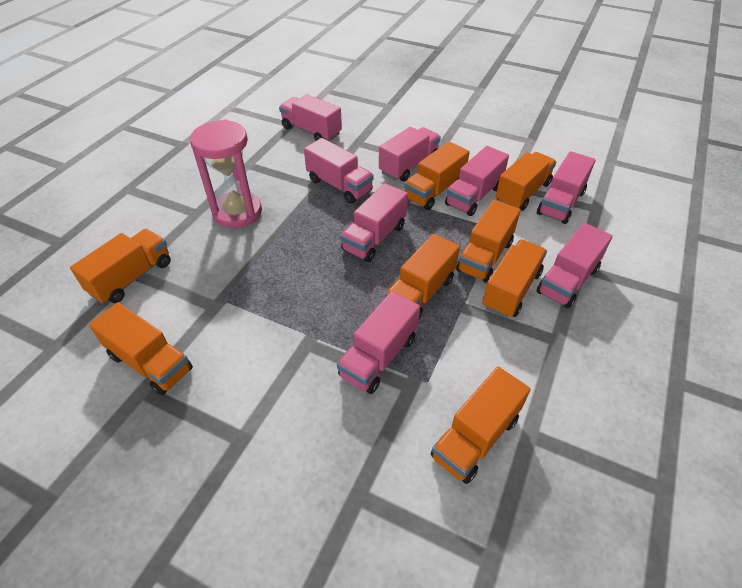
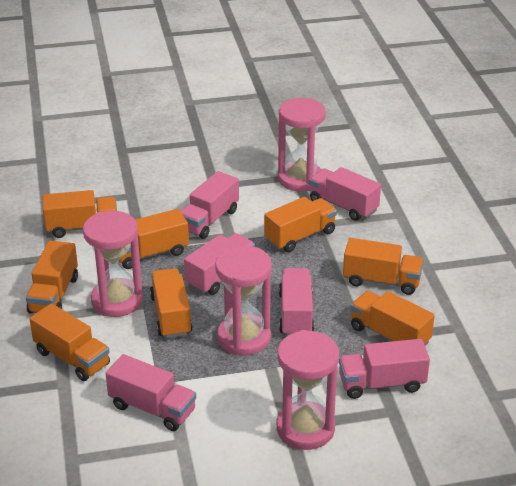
pink hourglass: [190,119,262,228] = 1 -> [83,211,143,317] [215,245,272,356] [276,330,339,450] [278,98,326,191] = 4
pink truck: [279,94,342,141] [304,138,374,204] [337,291,420,394] [340,183,408,262] [379,127,441,181] [445,146,509,216] [537,151,596,224] [537,223,613,309] = 8 -> [105,354,196,431] [180,171,239,239] [184,233,255,295] [279,268,314,336] [309,167,381,221] [339,339,430,399] = 6

